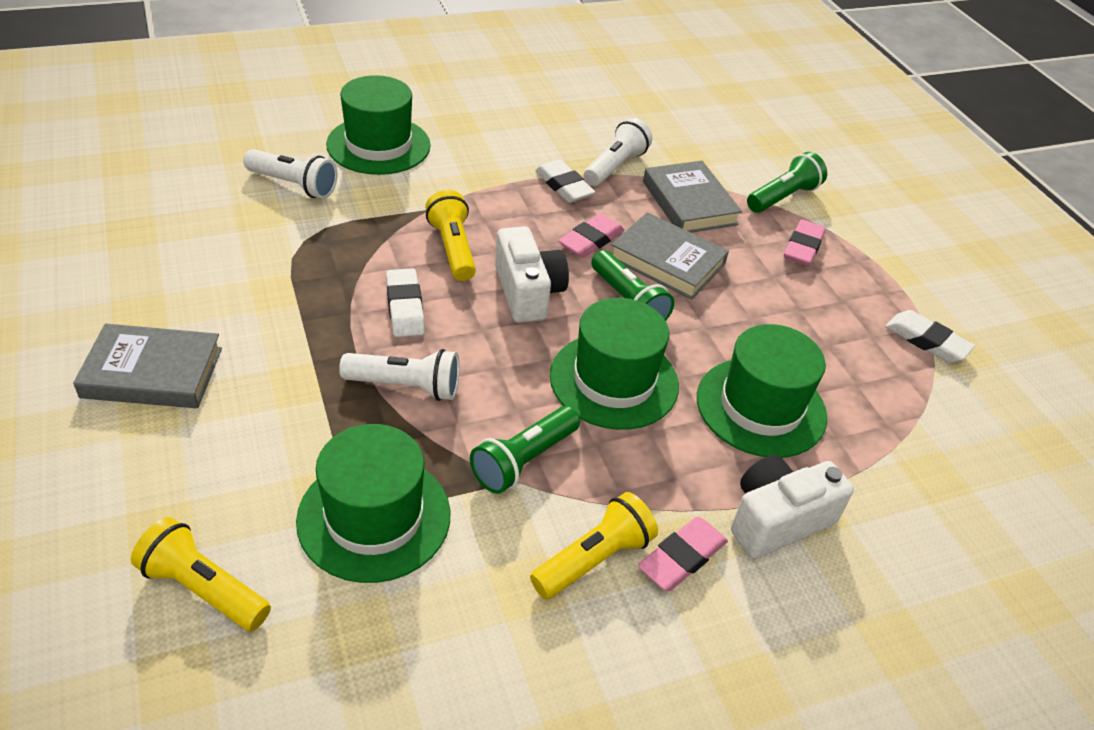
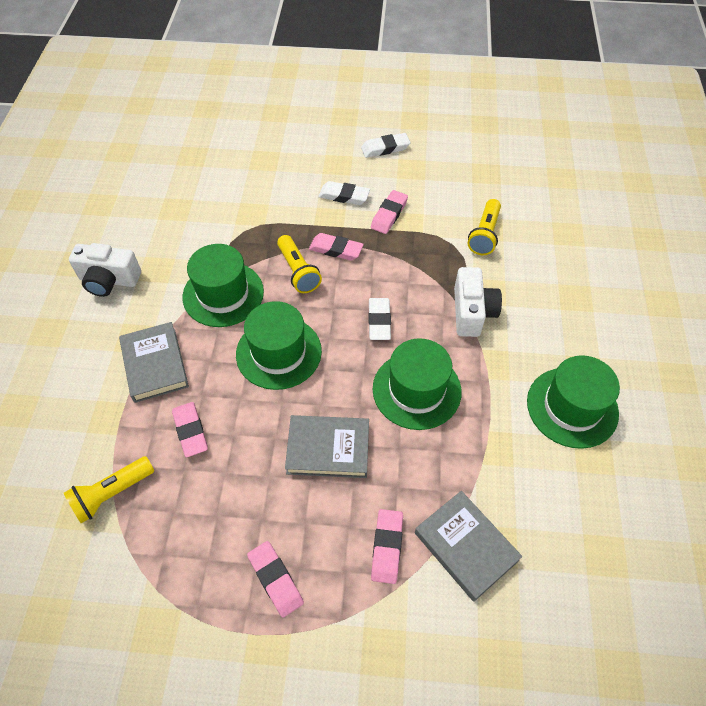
green flashlight: [470,406,580,494] [591,250,674,321] [747,152,827,213] = 3 -> none = 0
pink eraser: [558,213,624,258] [638,516,728,591] [784,219,826,266] = 3 -> [172,402,208,457] [247,541,304,618] [309,233,364,261] [371,190,408,234] [371,509,403,584] = 5
white flashlight: [243,149,338,199] [339,349,460,401] [584,118,652,186] = 3 -> none = 0

